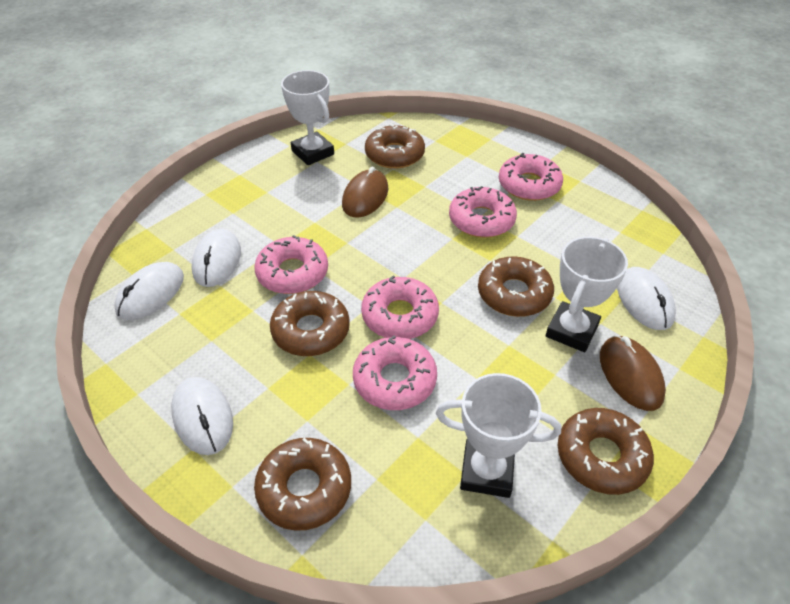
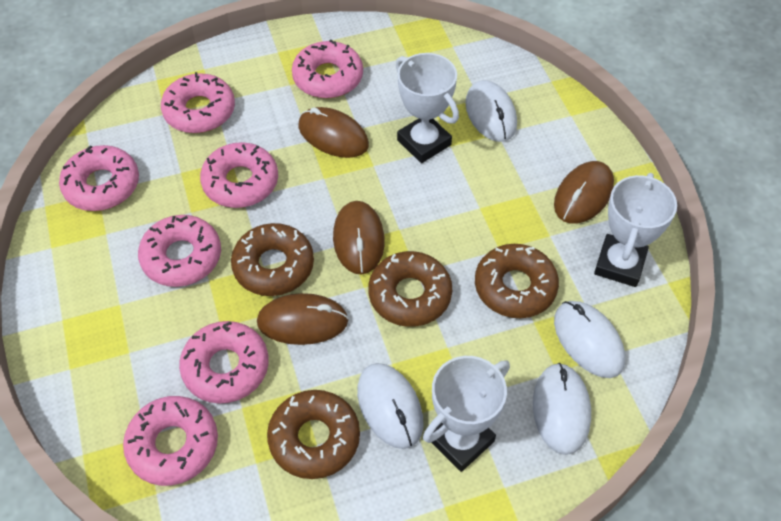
brown donut: [254,438,351,531] [270,291,350,356] [365,124,425,169] [478,256,554,317] [558,408,654,495] = 5 -> [231,223,314,296] [267,390,360,479] [368,251,452,327] [475,244,559,318] = 4
brown mouse: [342,167,388,218] [600,335,666,411] = 2 -> [257,293,348,345] [298,107,369,158] [333,201,385,274] [554,161,614,224] = 4
pink donut: [254,235,328,294] [353,336,437,410] [361,276,439,339] [449,186,517,238] [499,153,563,201] = 5 -> [59,145,139,211] [123,396,218,486] [138,215,221,287] [161,72,235,133] [179,321,269,404] [200,142,278,208] [292,40,363,98] = 7

